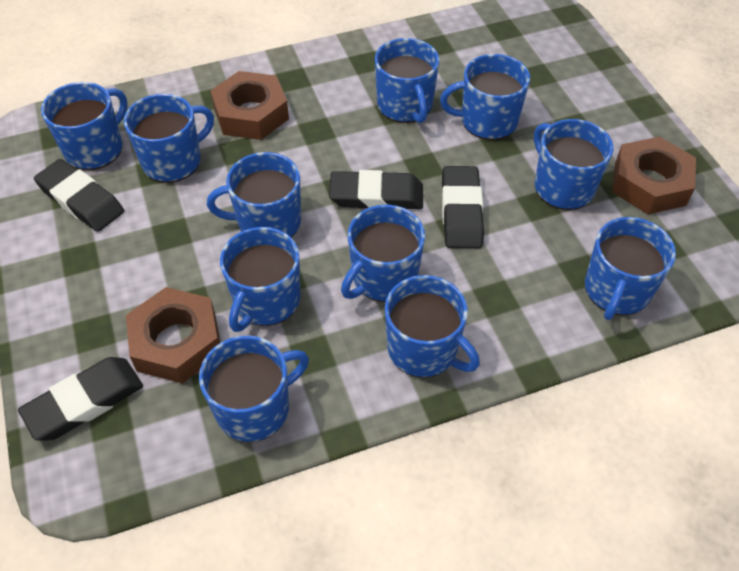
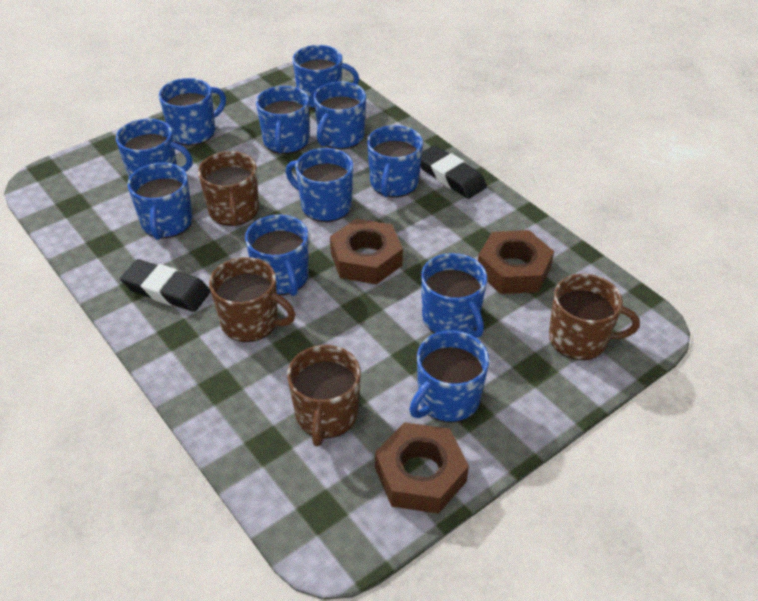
black eraser: [18,357,143,441] [34,159,124,232] [329,170,423,209] [442,166,484,248] = 4 -> [120,259,211,312] [420,145,487,199] = 2
brown mug: none = 0 -> [198,151,259,226] [209,257,295,342] [287,345,361,447] [549,274,640,360] = 4

